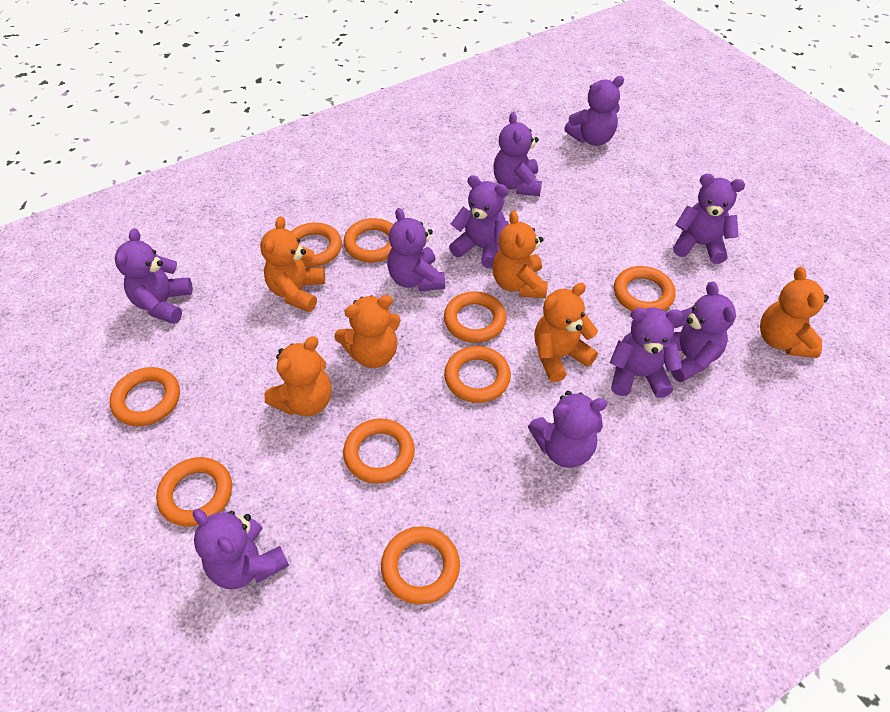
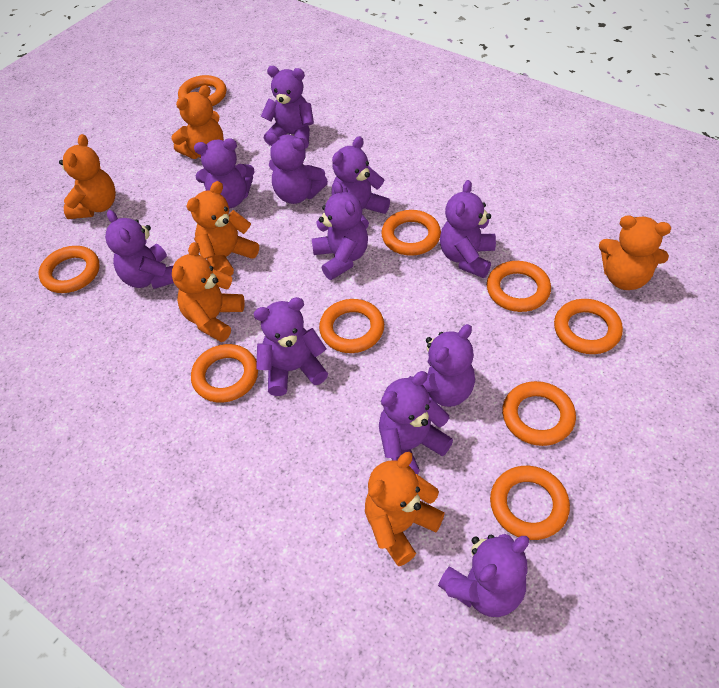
purple teddy bear: [115,228,193,324] [193,509,289,589] [387,208,445,291] [449,175,509,269] [493,112,542,196] [528,391,608,468] [564,76,624,146] [610,308,683,398] [668,281,736,383] [673,174,745,264] = 10 -> [105,210,174,289] [194,138,254,208] [253,297,328,396] [261,66,314,149] [266,132,328,204] [312,181,368,280] [332,136,390,229] [379,371,453,474] [408,324,475,407] [438,534,529,617] [440,180,496,278] = 11

